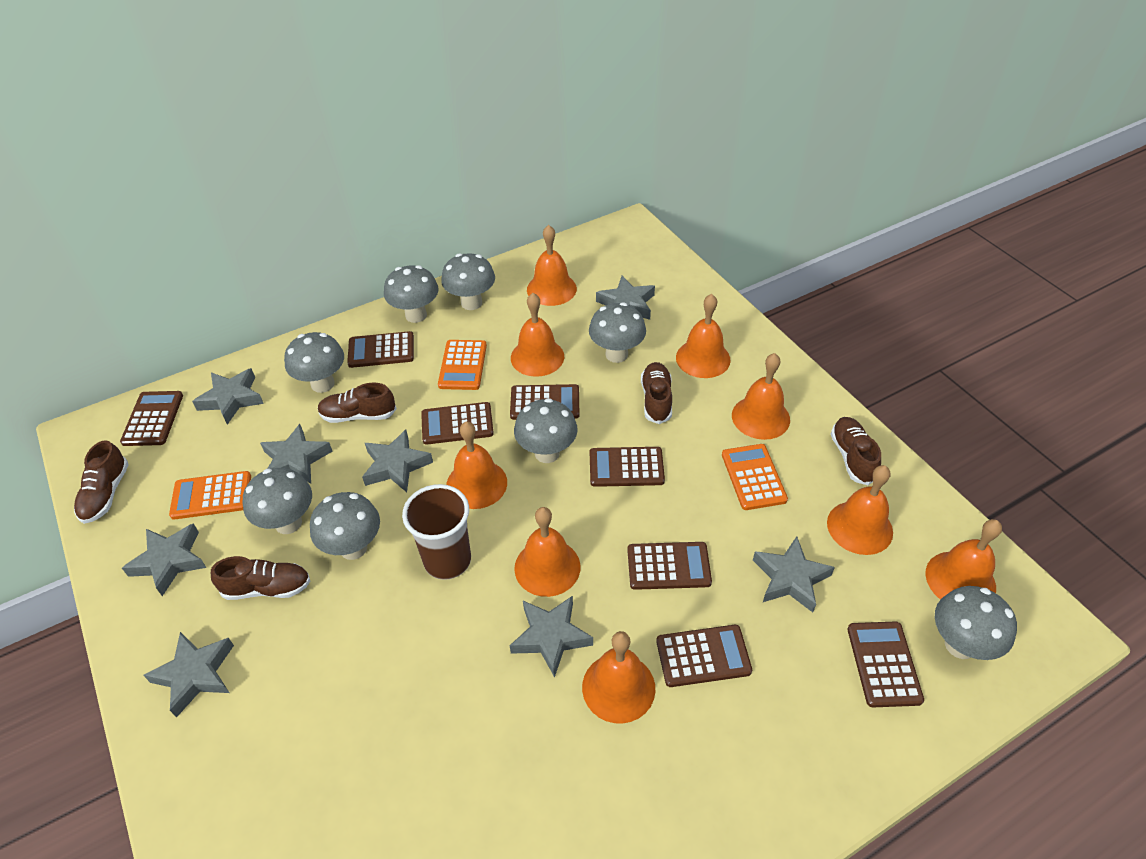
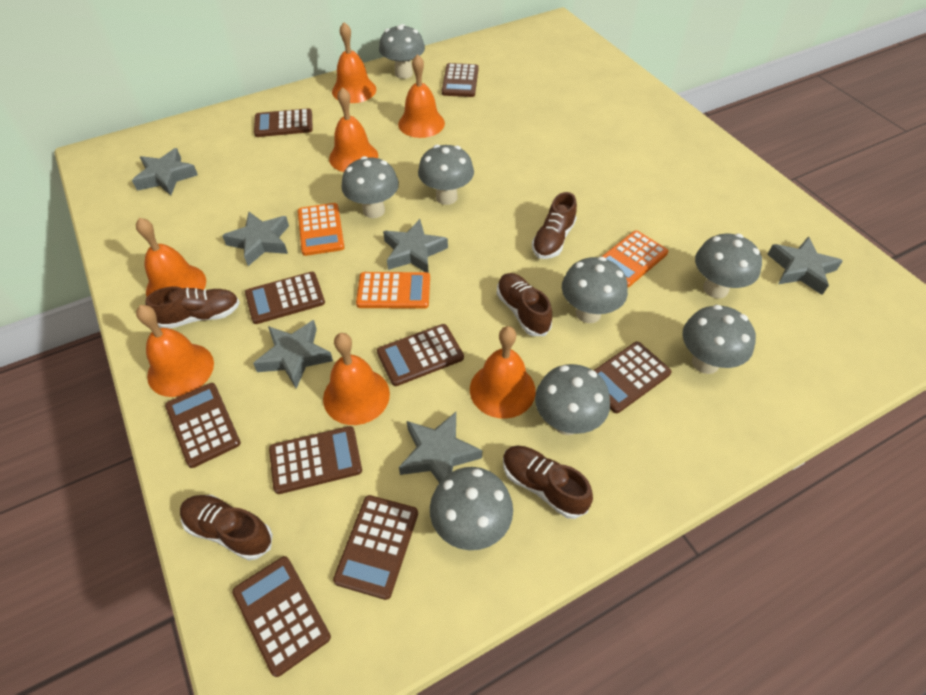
brown calculator: [120,391,183,446] [347,331,414,368] [421,402,494,445] [510,384,580,420] [590,447,665,487] [627,542,712,590] [656,625,752,687] [847,621,924,707] = 8 -> [165,383,241,468] [232,556,331,677] [245,272,325,324] [254,108,313,137] [269,426,362,494] [333,495,418,600] [377,324,464,386] [442,63,479,97] [593,342,671,413] = 9
brown cup: [402,484,471,580] = 1 -> none = 0
grey star: [122,523,207,596] [143,632,234,718] [192,368,264,425] [260,424,333,483] [362,429,433,492] [510,596,593,678] [596,276,655,320] [753,536,835,612] = 8 -> [132,148,198,195] [222,212,289,266] [253,320,333,389] [383,219,448,273] [399,412,482,483] [767,236,843,295] = 6
orange bell: [446,422,507,509] [511,293,564,377] [514,507,581,597] [527,225,577,306] [582,631,655,723] [676,294,731,378] [732,353,790,440] [827,465,893,555] [925,519,1002,600] = 9 -> [136,218,206,297] [136,305,214,397] [323,333,390,425] [329,87,378,172] [332,22,376,103] [398,54,445,138] [470,326,536,419] = 7

